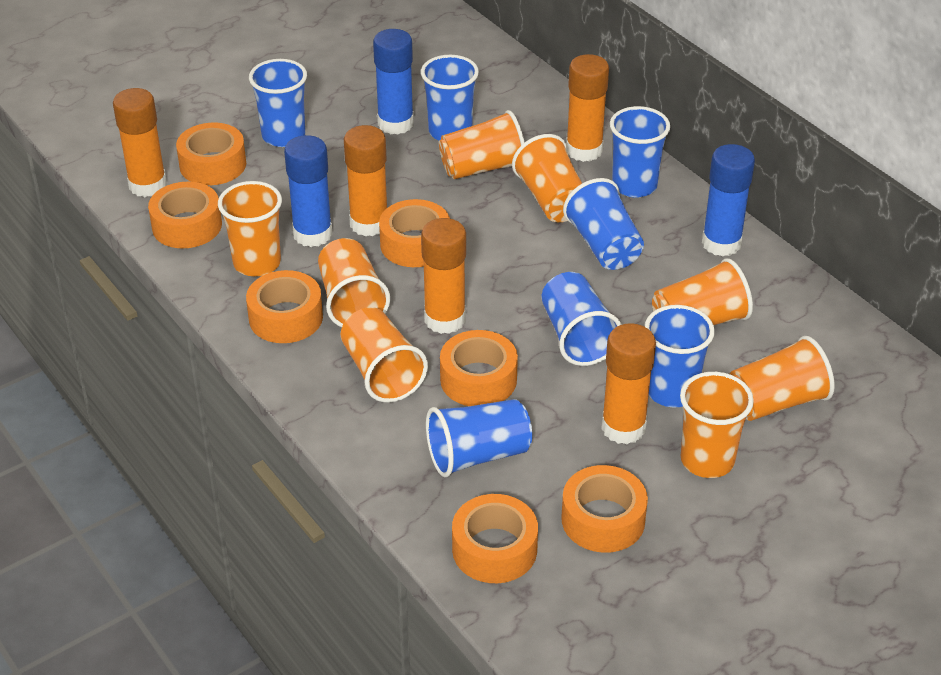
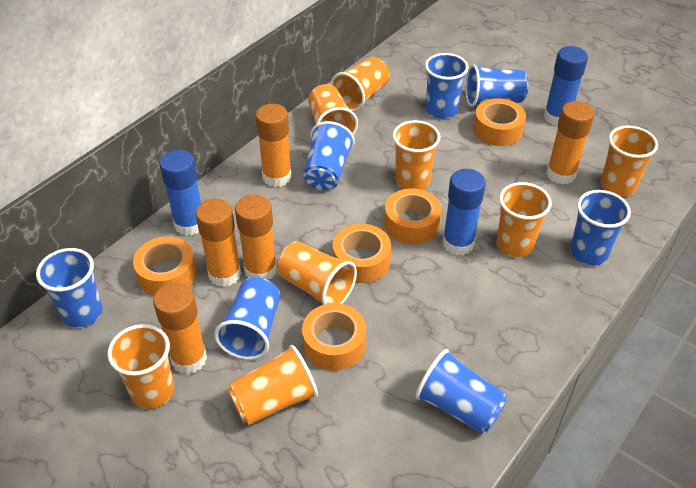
orange tape: [148,182,222,248] [176,123,246,185] [246,270,323,343] [379,199,450,267] [440,330,518,406] [452,494,538,583] [561,465,648,553] = 7 -> [133,236,197,296] [302,303,366,371] [333,224,391,283] [384,188,441,245] [473,98,526,146] = 5

